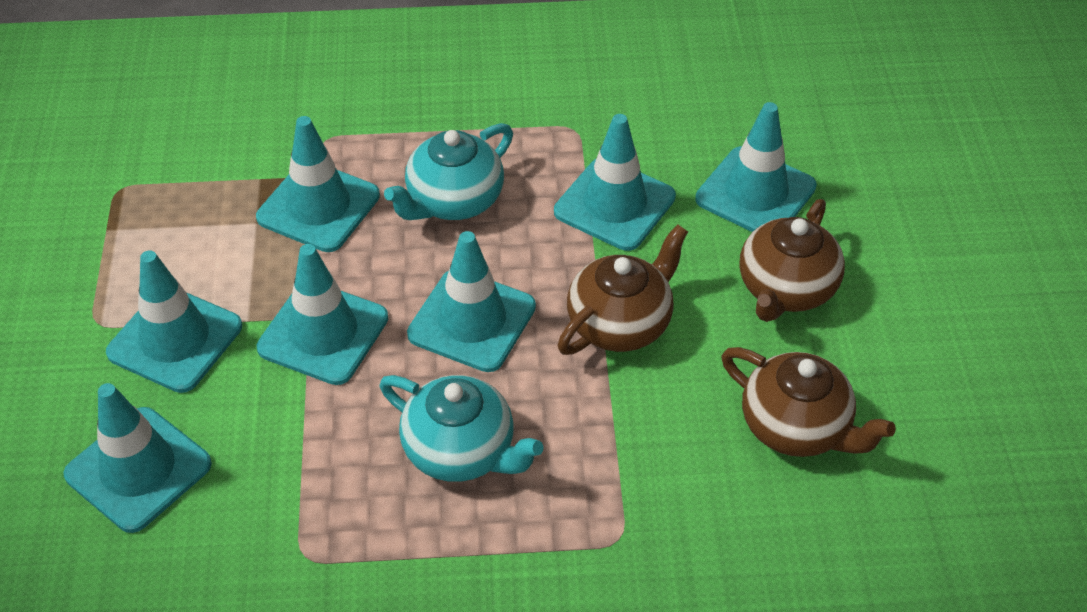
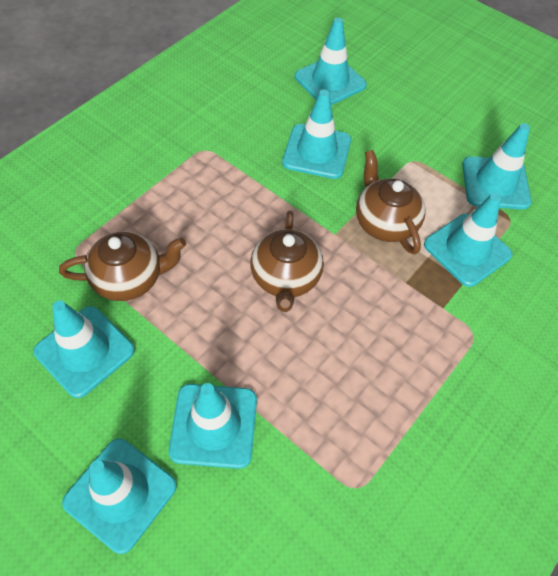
turquoise teapot: [380,375,543,482] [384,123,513,220] = 2 -> none = 0

